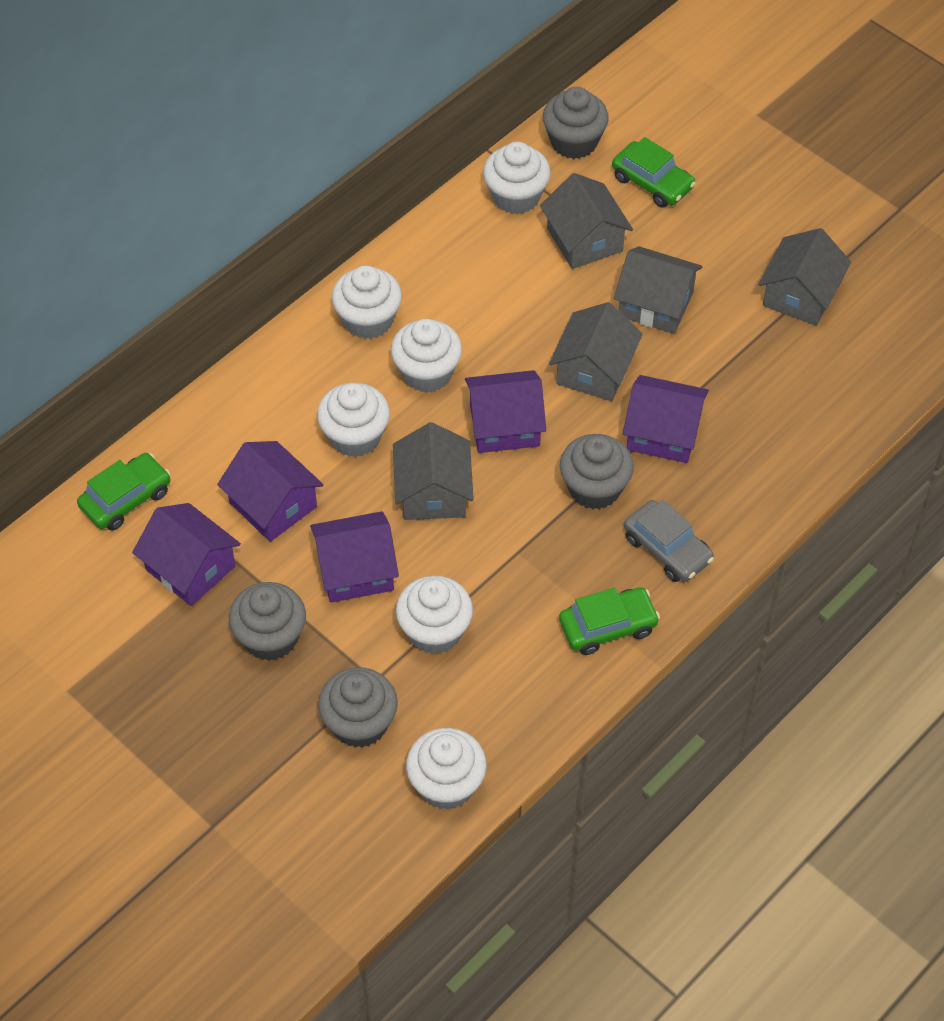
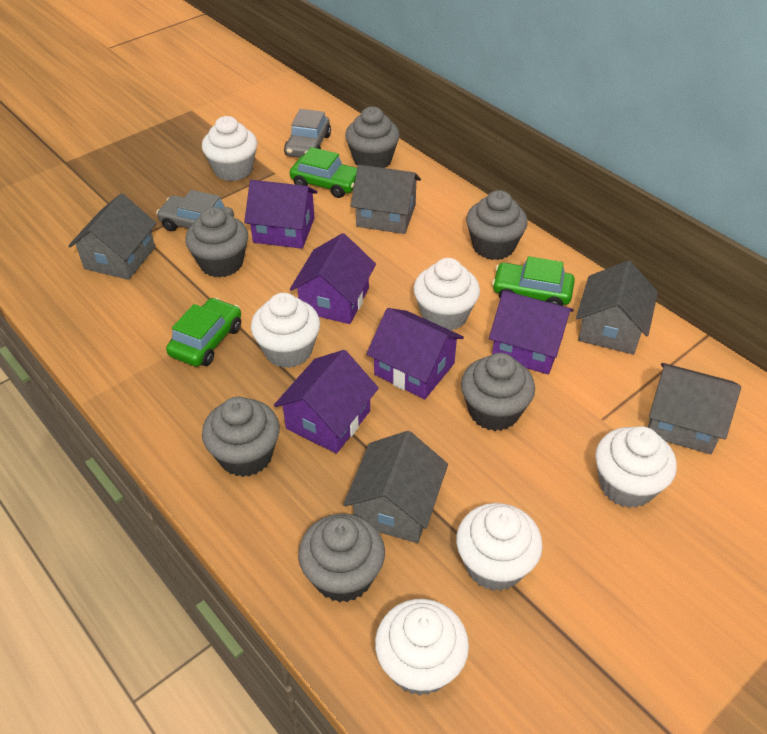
grey car: [624,500,714,582] = 1 -> [156,190,234,231] [284,109,331,158] = 2
grey cupcake: [229,582,306,661] [318,667,398,748] [543,87,609,159] [560,434,634,509] = 4 -> [185,207,248,278] [202,397,280,477] [298,513,385,603] [345,107,400,168] [461,353,535,431] [466,190,528,260] = 6

